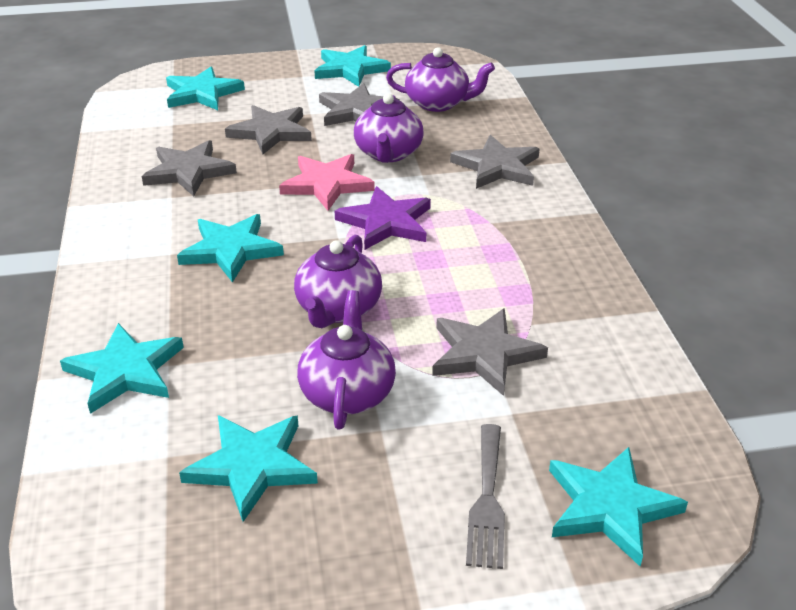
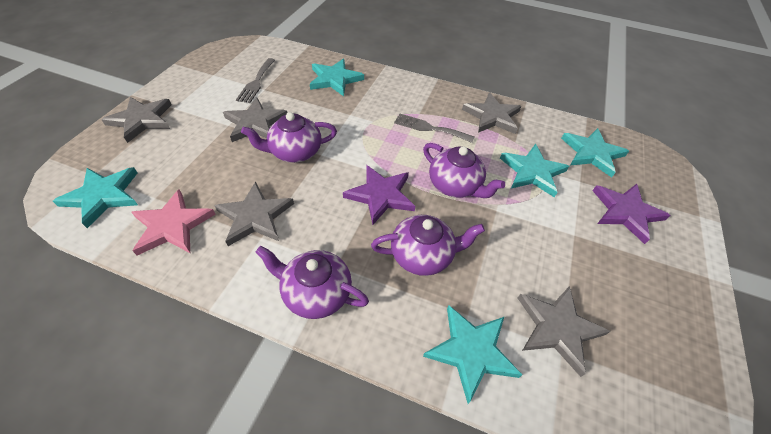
grey fork: [466,424,505,569] = 1 -> [236,58,275,103] [394,114,474,143] = 2
purple star: [335,186,431,250] = 1 -> [343,165,415,225] [592,184,670,244] = 2
turquoise star: [60,323,184,414] [166,67,245,110] [177,214,284,283] [179,415,318,522] [314,45,391,87] [549,447,688,567] = 6 -> [53,167,138,228] [310,59,364,96] [423,305,522,404] [500,144,569,197] [561,128,629,177] = 5

